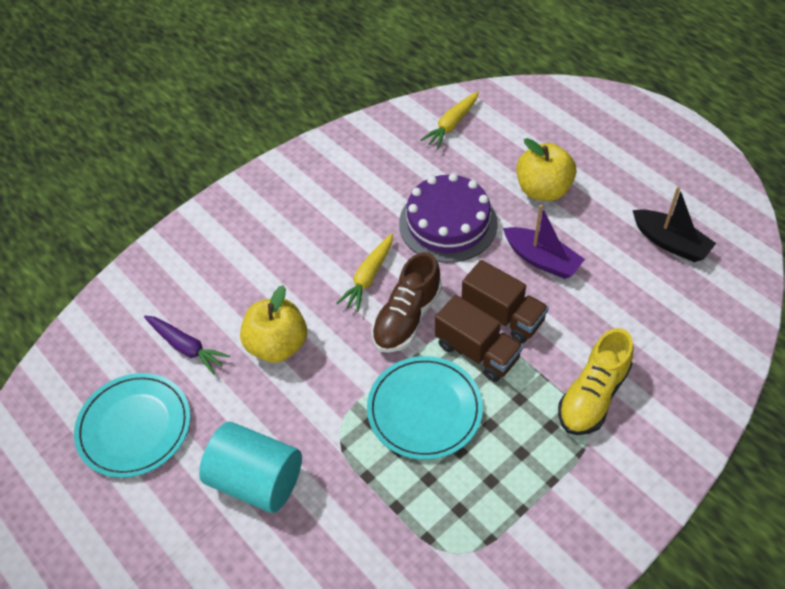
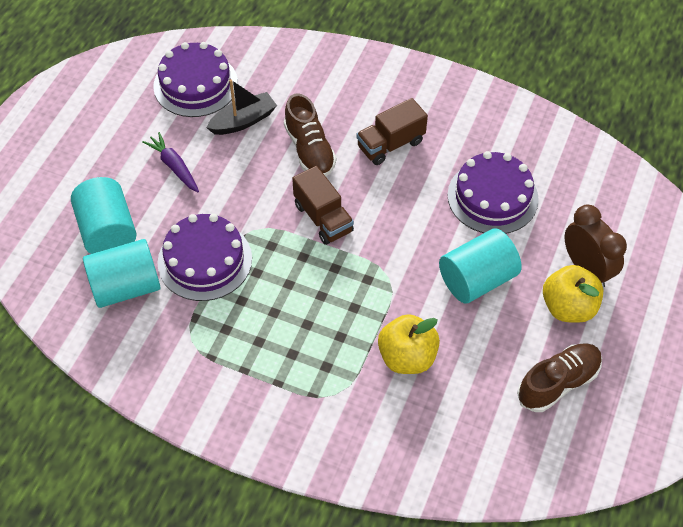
brown clock: none = 0 -> [565,205,627,288] = 1
brown shoe: [371,252,442,353] = 1 -> [284,93,336,176] [517,343,602,412] = 2
purple boat: [503,204,585,279] = 1 -> none = 0
purple cake: [399,173,498,263] = 1 -> [153,42,238,117] [157,214,252,301] [447,151,539,234] = 3
turquoise cylinder: [199,422,302,513] = 1 -> [71,177,137,254] [83,239,161,308] [439,229,522,304] = 3
turquoise plate: [74,373,190,478] [367,356,483,460] = 2 -> none = 0
yellow carrot: [336,234,393,312] [420,92,479,149] = 2 -> none = 0
yellow shoe: [558,328,634,435] = 1 -> none = 0

